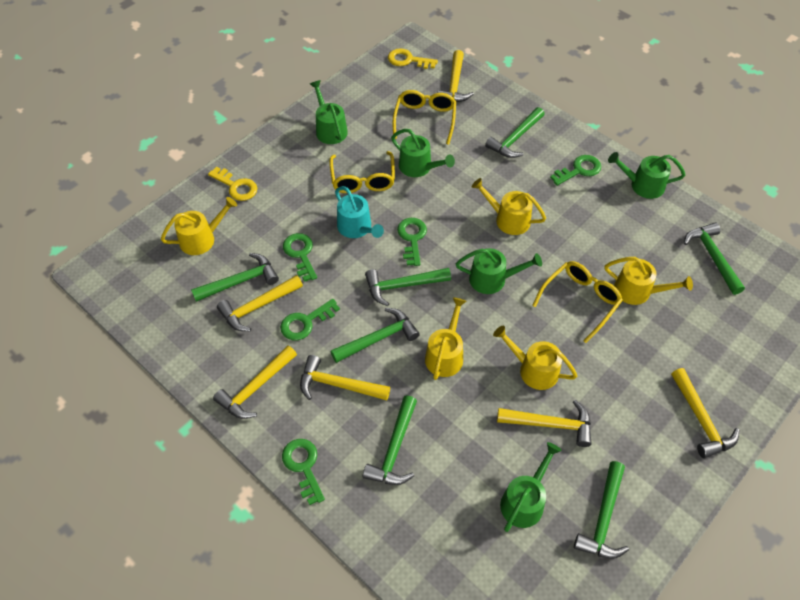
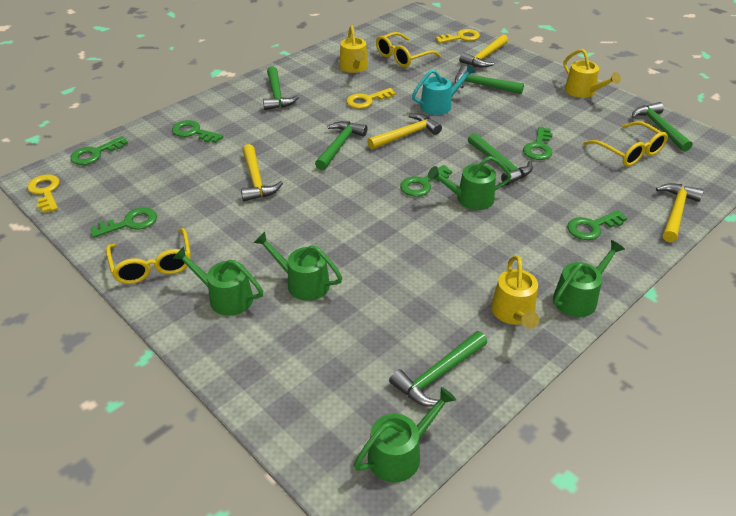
green hammer: [191,253,279,302] [330,308,420,363] [363,396,417,485] [365,268,451,306] [485,107,545,158] [574,461,629,559] [684,222,745,295] = 7 -> [263,66,299,110] [315,121,367,170] [389,331,487,407] [455,65,524,94] [468,132,533,185] [632,102,693,152] = 6
green key: [280,299,340,340] [282,439,325,505] [283,233,317,282] [397,218,427,266] [550,155,601,186] = 5 -> [71,136,128,165] [90,207,157,238] [172,120,224,143] [400,165,452,197] [523,127,553,160] [567,210,627,240] = 6
yellow hammer: [213,345,297,419] [217,275,303,331] [300,355,390,400] [438,50,474,102] [497,400,592,447] [671,368,739,458] = 6 -> [241,144,283,201] [367,114,442,150] [459,34,508,68] [656,183,704,242] = 4
yellow key: [208,167,257,201] [388,48,438,69] = 2 -> [27,175,60,213] [346,88,396,109] [435,29,480,43] = 3
yellow watering can: [161,197,237,255] [425,297,466,380] [471,178,546,235] [493,326,577,390] [605,257,693,305] = 5 -> [339,26,368,73] [491,256,539,329] [563,49,621,98] = 3

